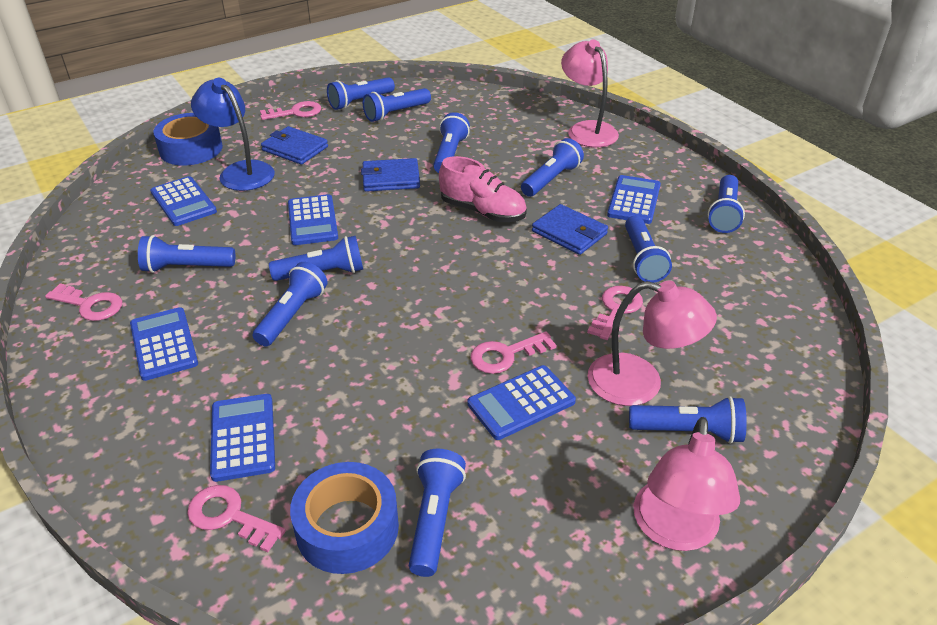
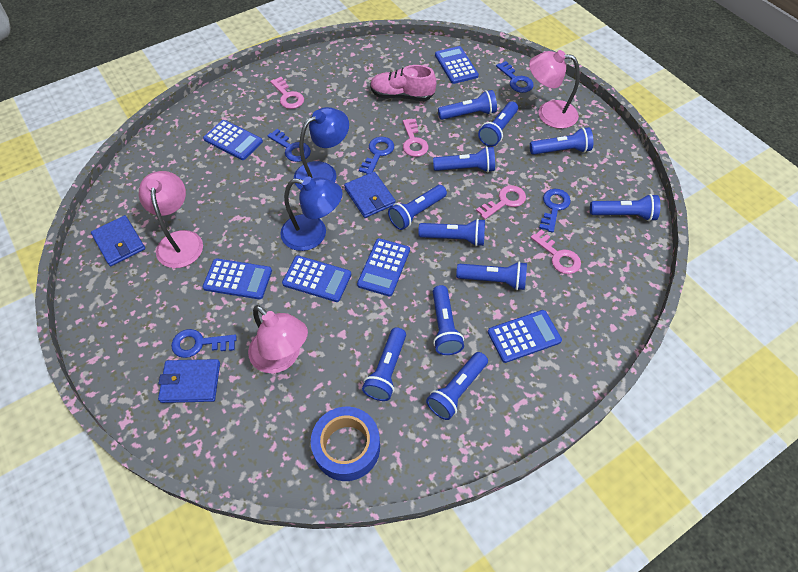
blue key: none = 0 -> [171,329,237,358] [267,129,311,162] [359,137,394,174] [496,61,534,93] [539,189,571,233] = 5
blue lamp: [191,78,275,191] = 1 -> [280,176,343,251] [294,107,349,190] = 2
blue tape: [153,113,223,166] [290,462,399,574] = 2 -> [311,407,380,481] = 1
pink key: [45,283,122,321] [187,485,286,552] [260,101,321,120] [471,332,556,374] [587,286,643,340] = 5 -> [270,77,304,109] [403,119,429,157] [476,185,526,219] [530,229,581,274] = 4

